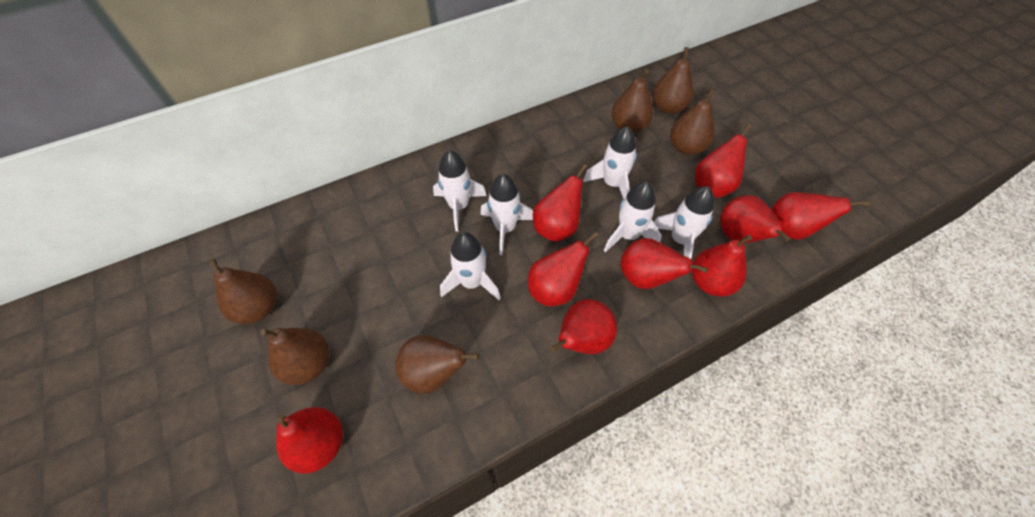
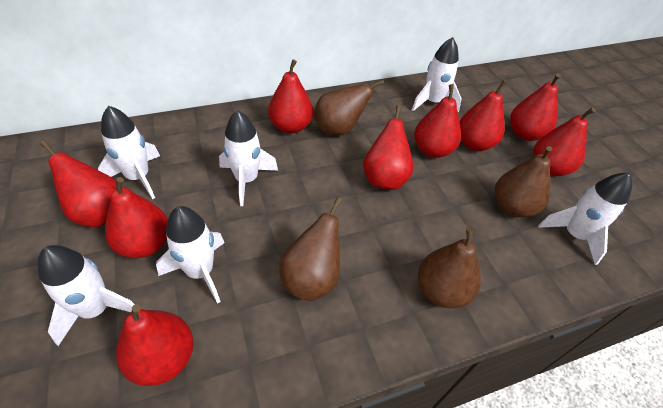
brown pear: [209,258,277,324] [260,328,329,385] [395,335,479,394] [612,69,653,133] [653,47,694,114] [670,88,715,155] = 6 -> [279,197,342,301] [314,80,384,136] [418,228,481,308] [495,146,552,217] = 4

